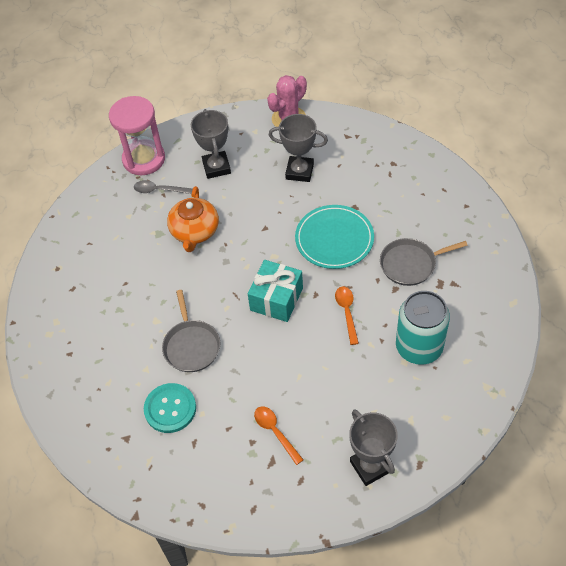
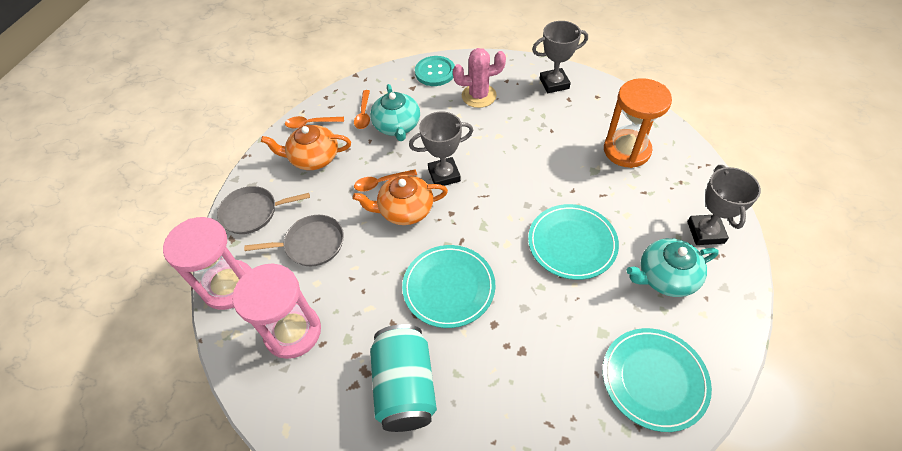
grey spoon: [134,180,193,194] = 1 -> none = 0
orange hourglass: none = 0 -> [604,78,672,168] = 1
orange spoon: [254,406,303,465] [335,287,359,345] = 2 -> [285,116,344,129] [354,90,370,129] [354,170,417,191] = 3
orange teapot: [167,186,219,252] = 1 -> [261,125,351,170] [353,175,448,225] = 2
pink hourglass: [109,96,165,175] = 1 -> [163,217,251,310] [232,264,321,359] = 2
turquoise gift: [248,260,303,322] = 1 -> none = 0
turquoise plate: [295,205,374,269] = 1 -> [402,245,495,328] [528,204,619,280] [603,328,712,432] = 3
turquoise teapot: none = 0 -> [370,84,420,141] [626,238,719,297] = 2

